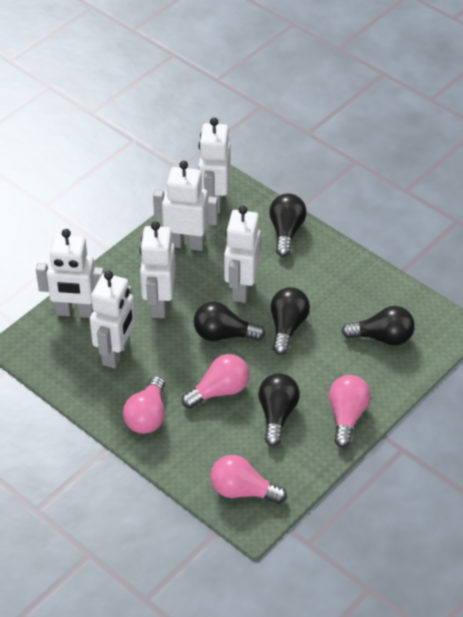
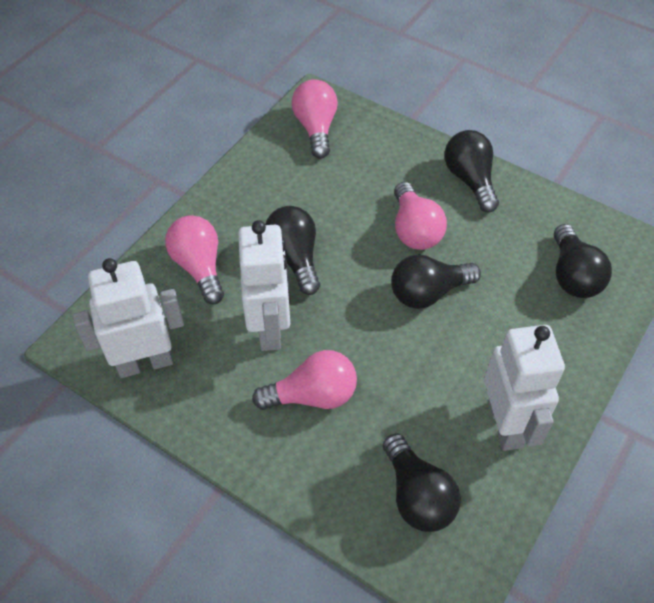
white robot: [36,229,104,318] [90,271,135,368] [140,221,175,318] [153,161,218,251] [198,118,230,214] [224,206,261,303] = 6 -> [73,258,184,378] [238,220,290,351] [484,325,565,451] = 3

